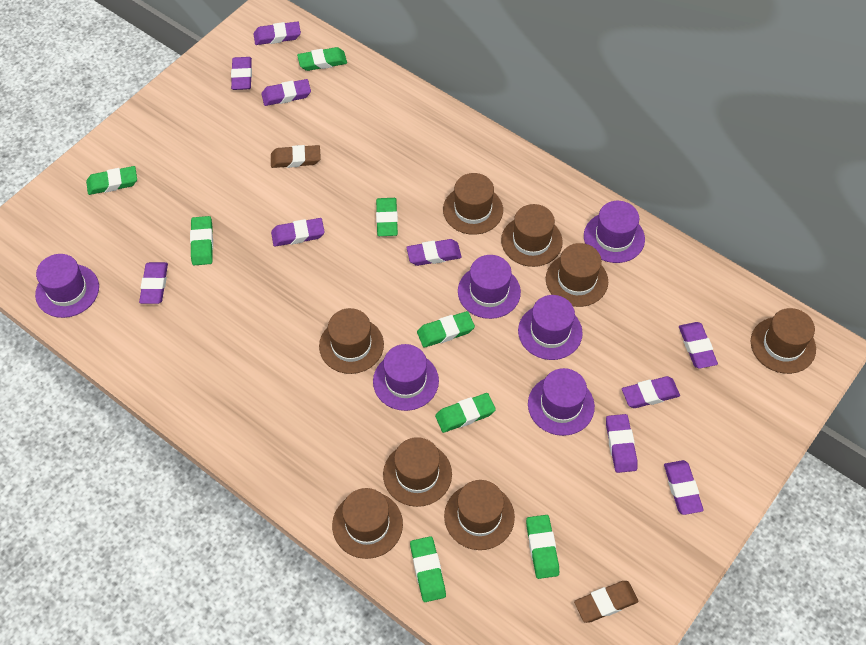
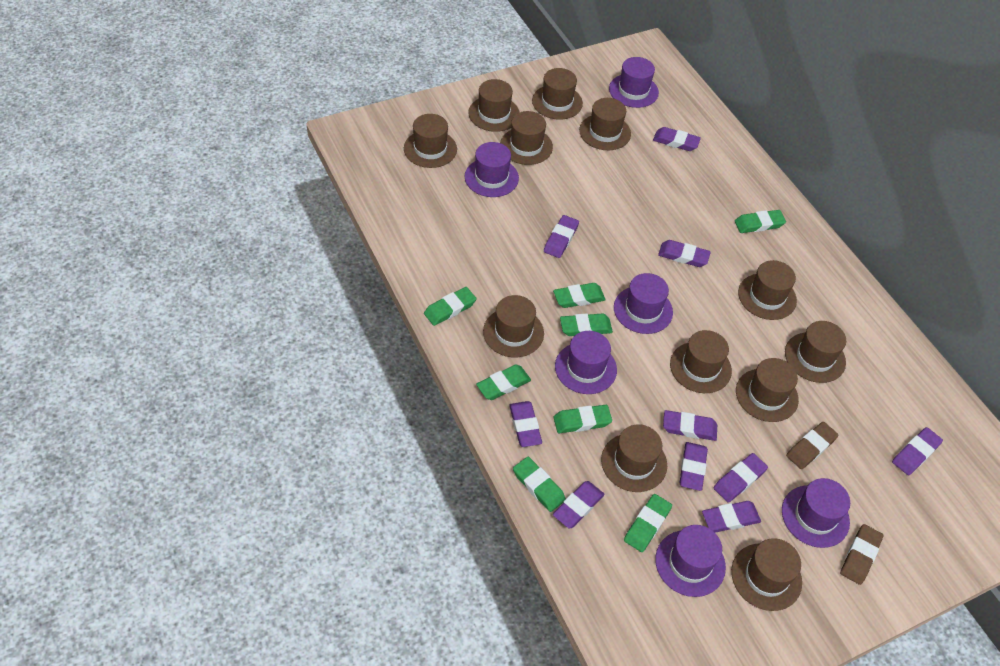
brown hat: [319,308,384,374] [332,488,403,559] [383,437,452,507] [443,173,503,235] [444,480,515,550] [501,204,563,267] [546,243,608,307] [751,308,816,374] = 8 -> [404,114,457,168] [468,79,520,132] [483,295,544,357] [500,111,553,165] [532,68,583,120] [579,98,631,150] [601,424,667,492] [670,330,732,393] [731,538,802,611] [736,358,799,422] [738,260,797,320] [785,321,846,383] = 12

